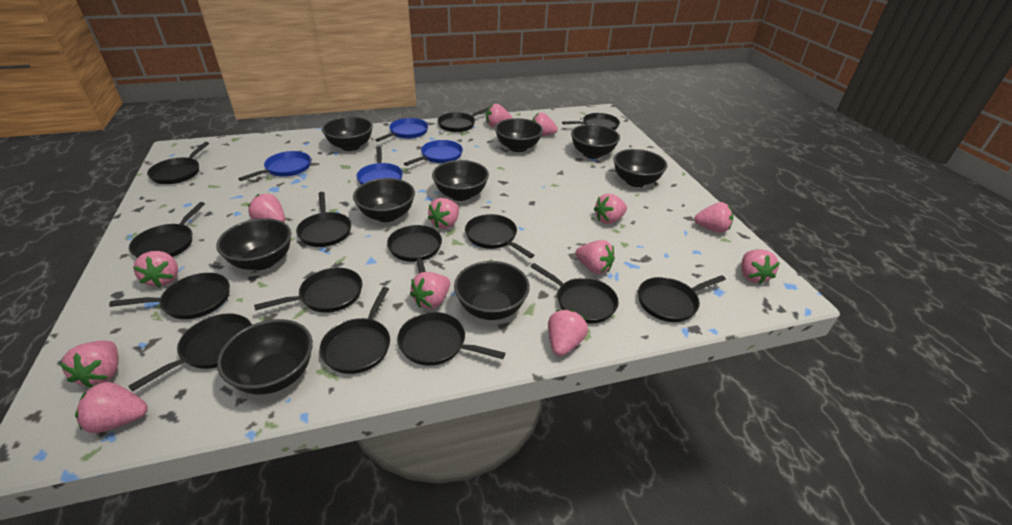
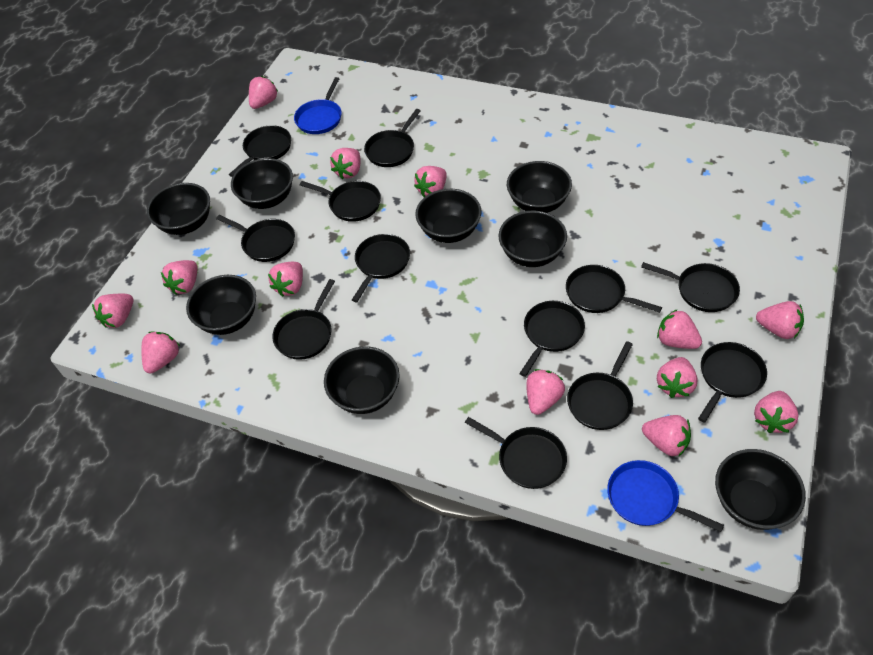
black bowl: [216,218,292,270] [217,319,313,395] [322,116,373,151] [353,178,415,222] [432,160,489,201] [454,261,530,320] [495,118,543,152] [571,124,620,159] [613,149,668,187] = 9 -> [147,183,210,235] [186,275,256,335] [231,158,293,209] [324,346,400,414] [415,189,481,243] [498,210,567,267] [507,161,572,213] [715,449,806,530] = 8
black pan: [109,273,230,319] [128,314,252,391] [129,202,205,258] [147,142,209,184] [254,268,362,313] [296,192,351,247] [320,287,390,374] [387,225,442,273] [397,312,505,366] [438,107,489,132] [465,214,534,258] [530,263,619,324] [562,113,620,130] [638,275,726,322] = 14 -> [216,215,295,262] [229,125,291,177] [272,279,335,360] [300,181,381,222] [352,234,410,302] [364,109,420,167] [465,417,567,489] [519,301,585,377] [566,265,662,313] [567,341,633,430] [641,262,740,312] [698,342,767,423] = 12
blue pan: [238,151,311,181] [356,147,403,185] [375,118,428,142] [404,140,463,166] = 4 -> [294,77,342,134] [607,460,724,532] = 2

